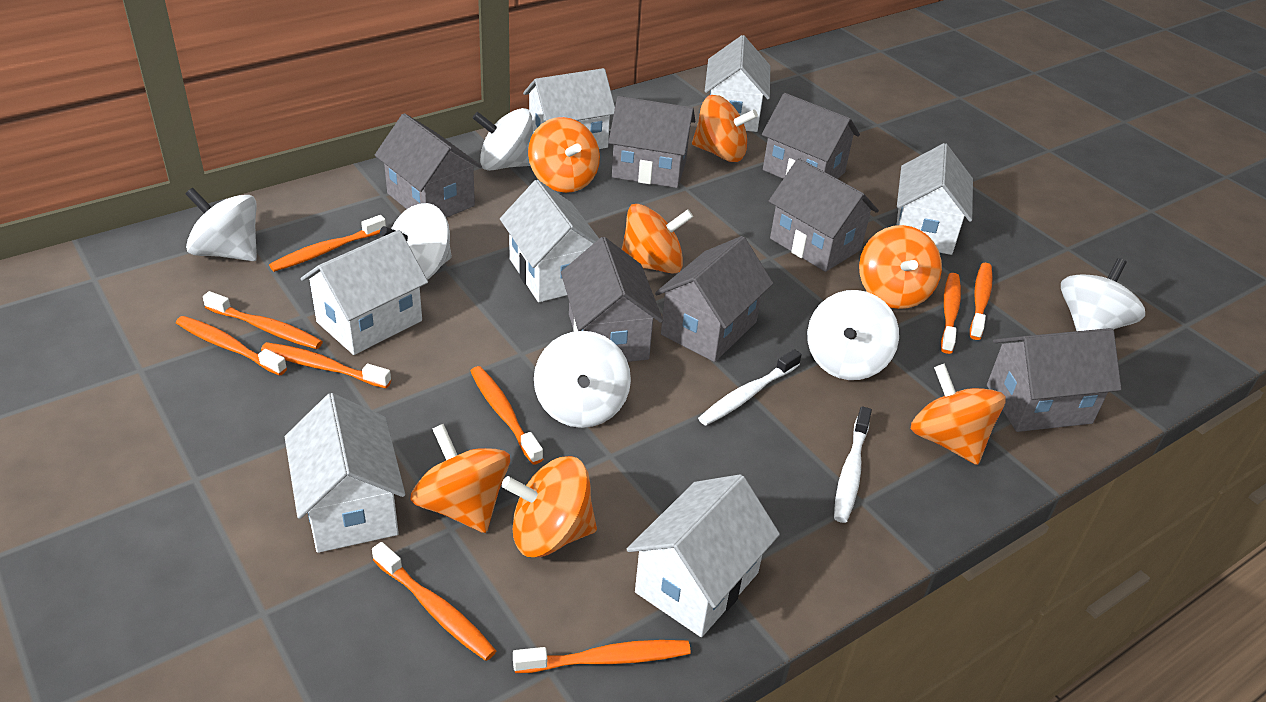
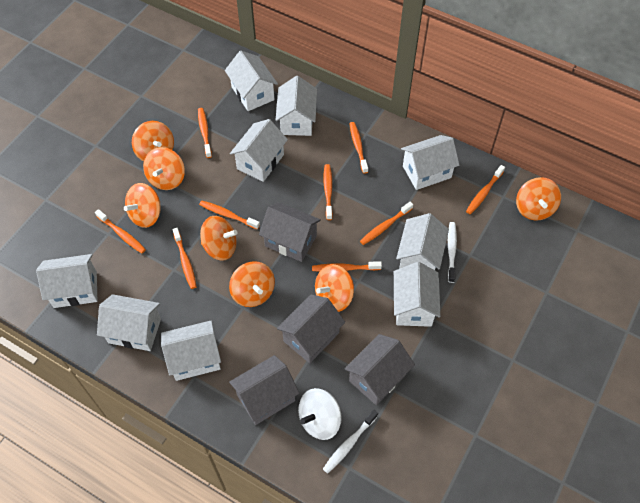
grey house: [375,113,482,218] [561,237,663,362] [608,96,695,188] [655,236,773,362] [762,93,860,179] [769,158,879,272] [987,328,1122,432] = 7 -> [229,355,300,425] [259,202,321,262] [277,295,345,363] [345,334,415,405] = 4
white house: [285,393,405,553] [301,230,428,355] [500,180,599,302] [523,68,615,149] [627,474,780,637] [705,35,770,132] [896,143,973,255] = 7 -> [36,254,97,308] [97,294,161,351] [161,321,221,381] [225,51,278,111] [230,119,288,182] [276,76,317,136] [394,262,441,327] [396,213,449,270] [401,135,459,190] = 9
white spinning top: [185,188,257,261] [380,203,452,280] [472,108,533,171] [534,331,631,428] [807,290,899,380] [1061,258,1145,331] = 6 -> [298,388,342,440] = 1

